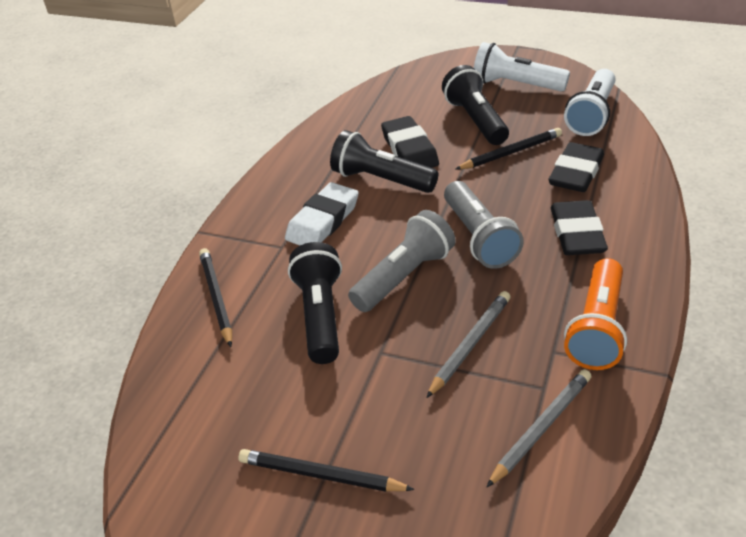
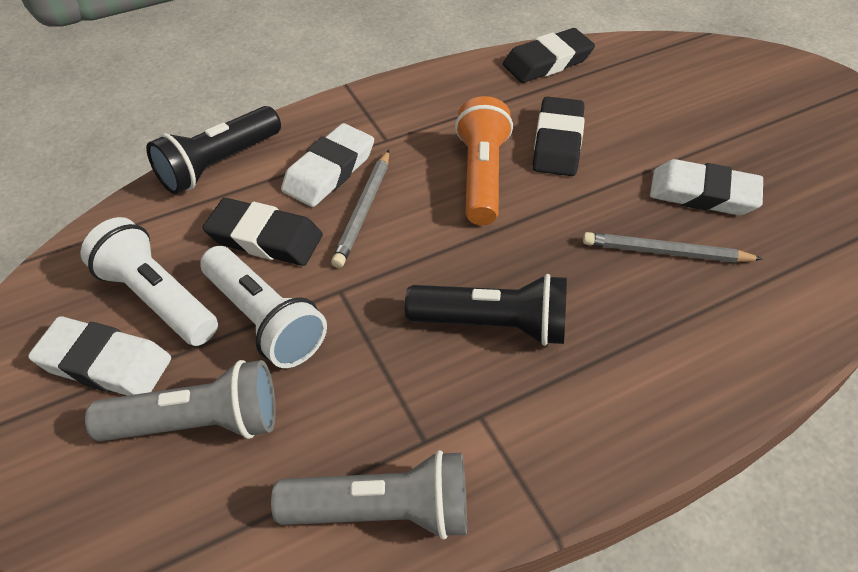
black flashlight: [288,242,342,364] [330,130,438,193] [442,65,509,145] = 3 -> [146,106,281,194] [405,274,567,346] = 2
black pencil: [199,248,232,347] [238,449,415,492] [456,128,562,169] = 3 -> none = 0
white eraser: [285,182,359,246] = 1 -> [28,316,171,396] [281,123,374,207] [650,159,763,215] = 3

